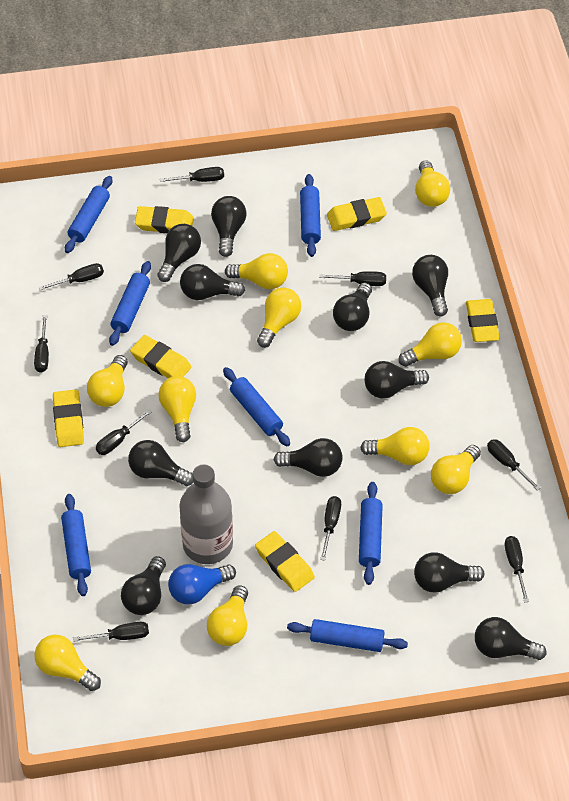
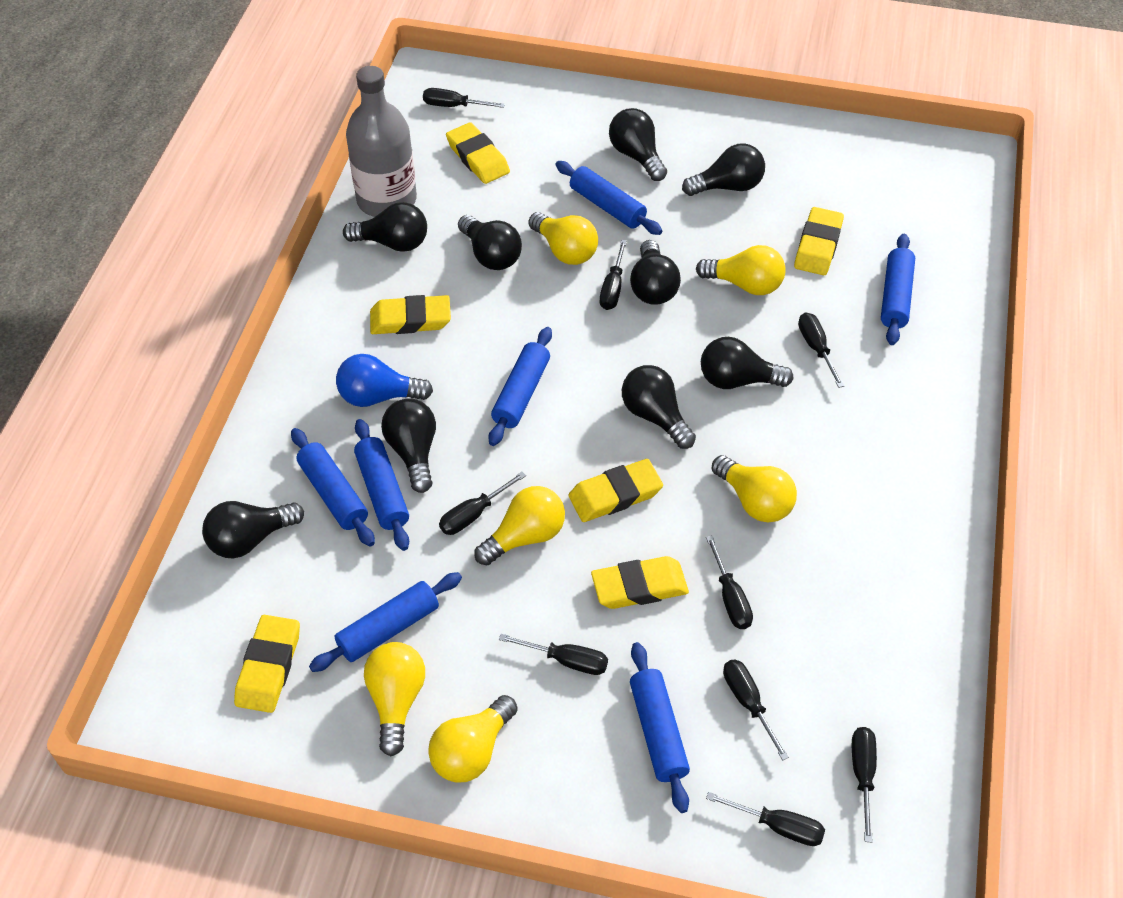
black light bulb: [121,556,166,615] [128,440,194,486] [157,224,201,282] [180,264,245,300] [211,196,246,257] [273,438,343,477] [333,283,372,331] [365,361,429,398] [412,255,448,317] [414,552,485,593] [475,617,547,660] = 11 -> [202,501,304,558] [343,202,427,252] [381,398,436,493] [458,215,522,270] [609,108,667,181] [622,365,696,449] [630,240,681,305] [682,143,765,196] [701,337,793,389] = 9
yellow light bulb: [35,635,101,691] [87,355,128,407] [158,376,196,442] [207,585,248,646] [225,253,288,289] [257,288,301,348] [360,427,430,465] [398,322,462,367] [415,160,450,207] [431,445,481,494] = 10 -> [364,642,425,756] [428,695,518,783] [474,486,565,565] [528,212,598,265] [696,245,786,295] [712,455,797,523] = 6

